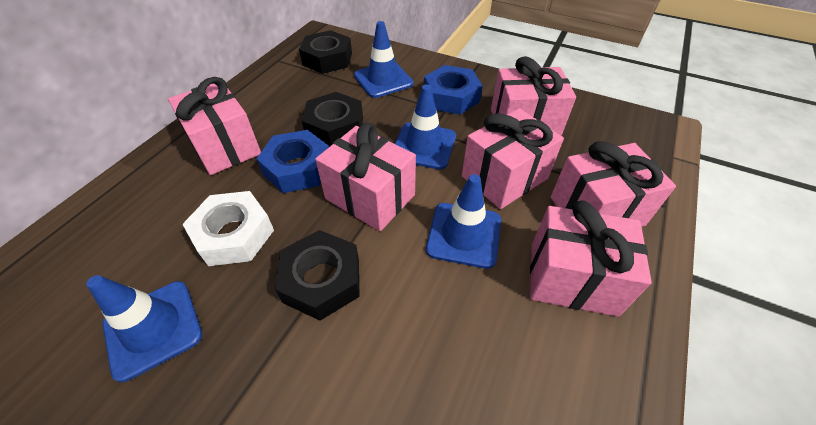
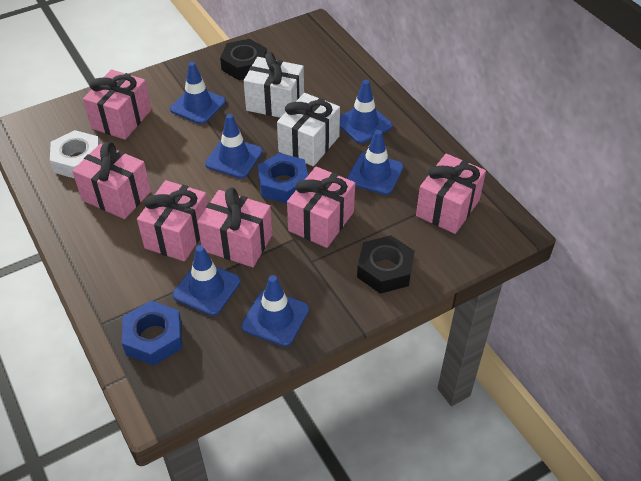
black nut: [275,230,360,321] [299,30,352,74] [302,92,363,147] = 3 -> [220,39,267,80] [357,235,415,294] = 2
blue traffic cone: [86,275,202,382] [354,21,414,98] [395,84,456,170] [426,174,501,269] = 4 -> [170,62,226,124] [173,245,240,316] [205,114,263,179] [241,275,309,347] [340,80,392,144] [347,130,404,195] = 6
white gift: none = 0 -> [244,52,304,118] [277,93,340,166] = 2

